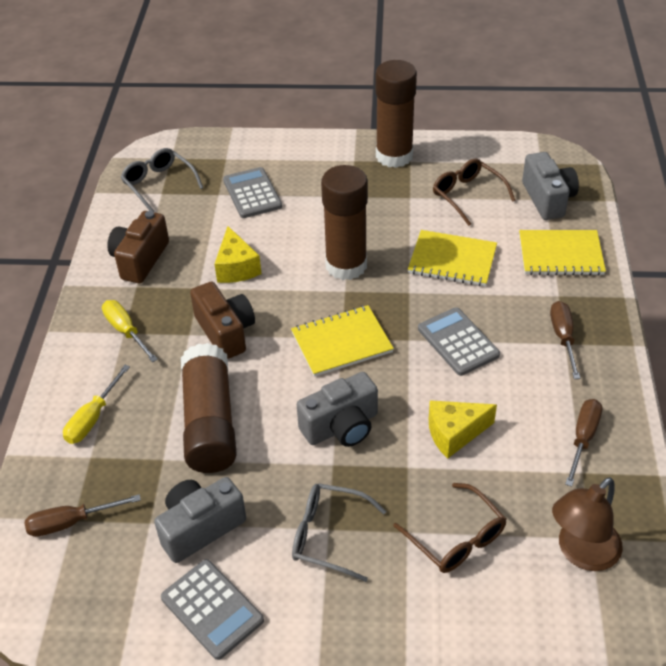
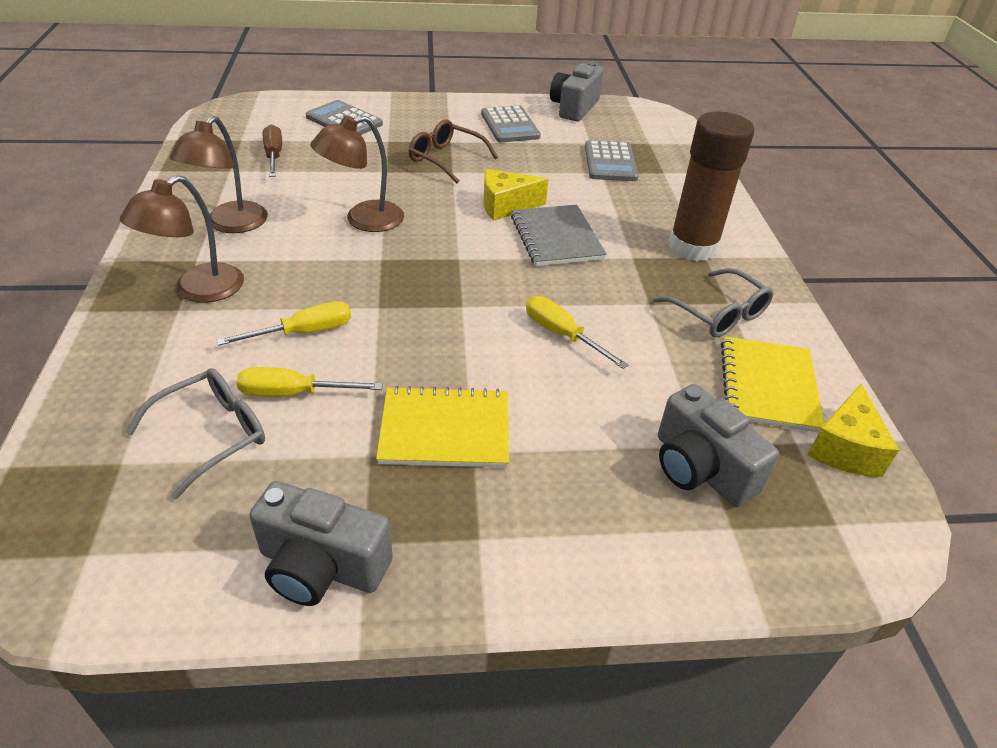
brown camera: [107,211,169,283] [190,281,255,359] = 2 -> none = 0
brown glasses: [393,483,506,573] [433,159,516,226] = 2 -> [409,119,498,184] = 1
brown glue stick: [181,343,237,473] [321,165,368,280] [376,60,417,168] = 3 -> [668,112,754,261] = 1
brown lamp: [552,477,623,571] = 1 -> [120,175,244,303] [170,116,268,233] [310,116,404,232] = 3
brown screwdriver: [25,494,141,537] [550,301,580,379] [565,399,602,487] = 3 -> [263,124,282,177] = 1
grey notebook: none = 0 -> [511,205,607,266] = 1
yellow notebook: [291,305,394,377] [408,230,497,286] [519,230,606,276] = 3 -> [376,386,509,468] [721,336,825,432] = 2
yellow screwdriver: [63,365,130,444] [102,300,158,362] = 2 -> [217,301,351,346] [236,367,383,397] [526,296,629,369] = 3

